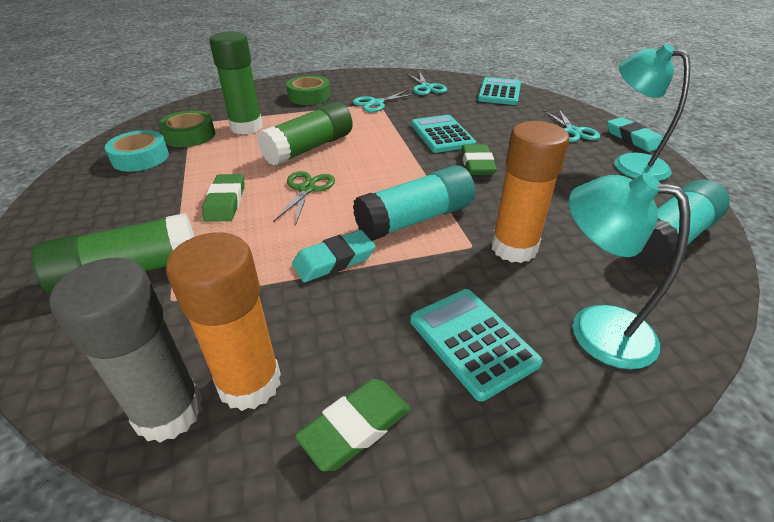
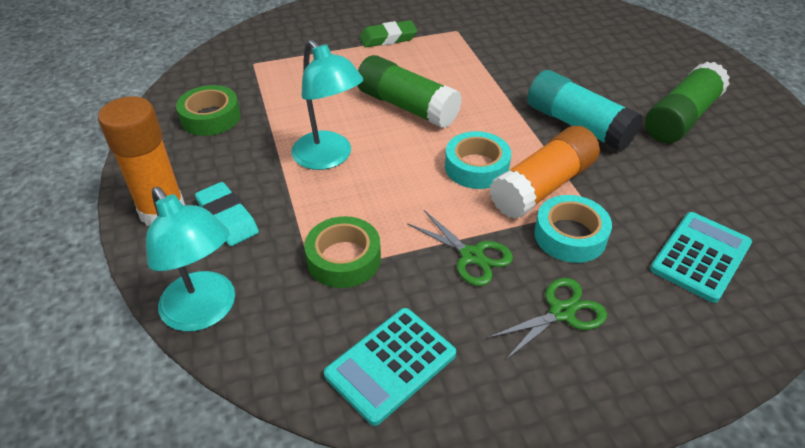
green eraser: [202,174,245,222] [295,379,411,471] [461,144,497,175] = 3 -> [359,20,418,47] = 1
green glue stick: [31,213,194,294] [209,31,263,135] [257,102,353,166] = 3 -> [357,55,462,128] [645,62,730,143] = 2
green scissors: [273,171,335,226] = 1 -> [407,210,513,286] [487,278,607,360] = 2
grey glue stick: [50,258,202,443] = 1 -> none = 0
turquoise calculator: [410,289,543,401] [411,115,476,153] [478,77,521,105] = 3 -> [324,308,456,426] [650,212,752,303] = 2
turquoise eraser: [292,230,376,282] [607,117,662,152] = 2 -> [195,182,259,246] = 1
turquoise glue stick: [353,165,475,241] [628,179,730,270] = 2 -> [527,70,642,151] = 1
turquoise scissors: [353,90,417,112] [406,71,447,95] [543,109,600,142] = 3 -> none = 0
turquoise tape: [105,130,169,172] = 1 -> [445,131,511,189] [534,195,612,263] = 2

